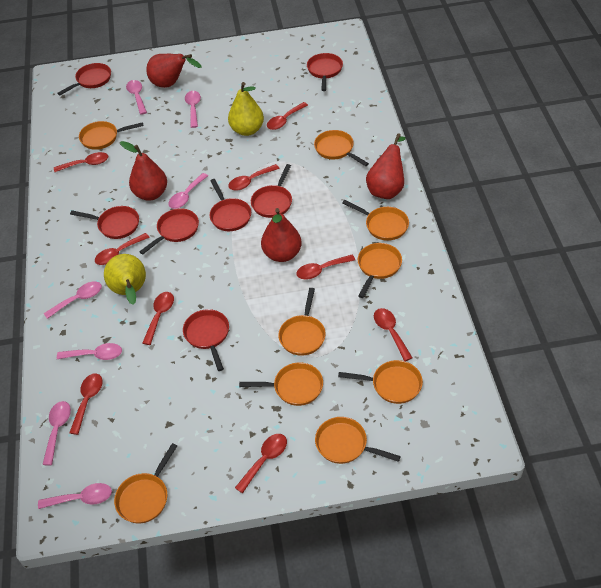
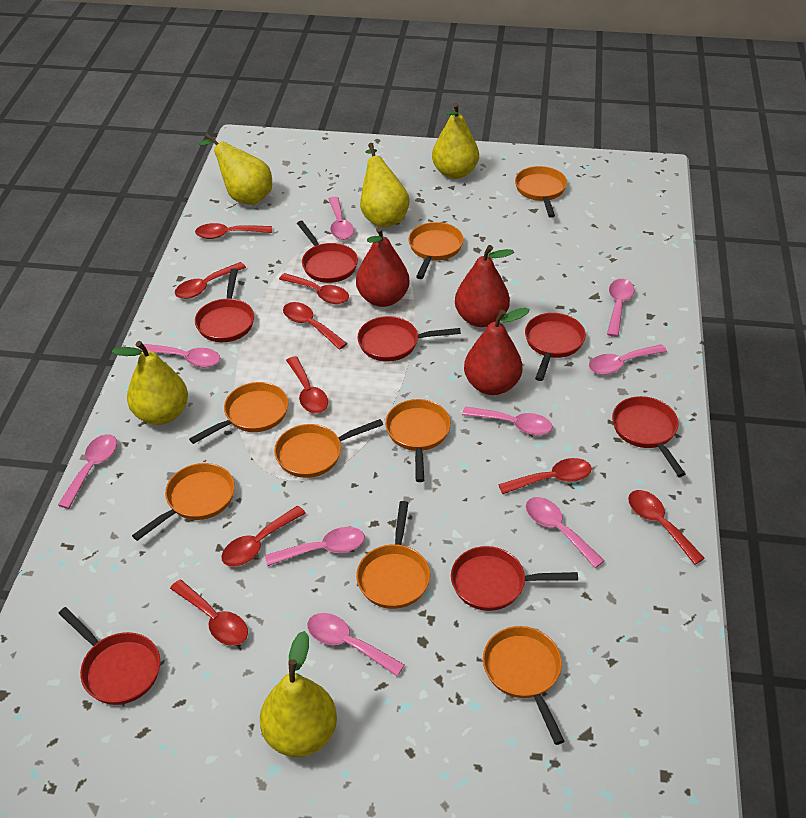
orange pan: [79,121,144,150] [114,443,177,523] [239,362,323,406] [278,288,326,356] [314,130,369,166] [315,417,401,464] [338,360,423,404] [342,200,409,241] [358,243,402,298] = 9 -> [132,463,235,541] [189,382,288,444] [274,419,383,478] [356,501,430,609] [385,399,451,482] [409,222,464,279] [483,626,564,745] [515,166,567,218] = 8
pink spoon: [38,483,112,509] [42,401,71,466] [43,281,102,319] [57,343,122,360] [126,80,147,115] [168,173,208,209] [185,91,201,128] = 7 -> [58,434,117,509] [140,344,220,368] [265,527,365,566] [307,613,404,676] [329,197,354,240] [462,406,552,435] [526,497,604,568] [589,344,667,375] [607,279,634,337] = 9
red pear: [120,141,167,201] [146,54,202,88] [261,208,302,262] [366,133,405,199] = 4 -> [356,227,410,307] [455,245,514,327] [464,308,530,395] = 3
yellow pear: [104,254,146,305] [228,82,264,136] = 2 -> [112,341,188,425] [199,133,272,205] [260,631,337,757] [360,143,410,227] [432,103,479,179] = 5

